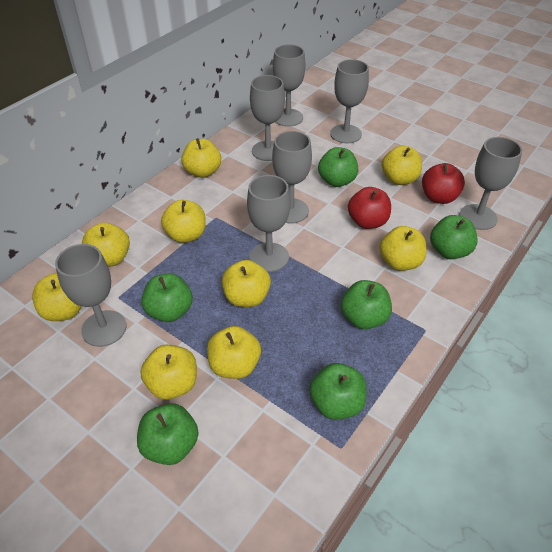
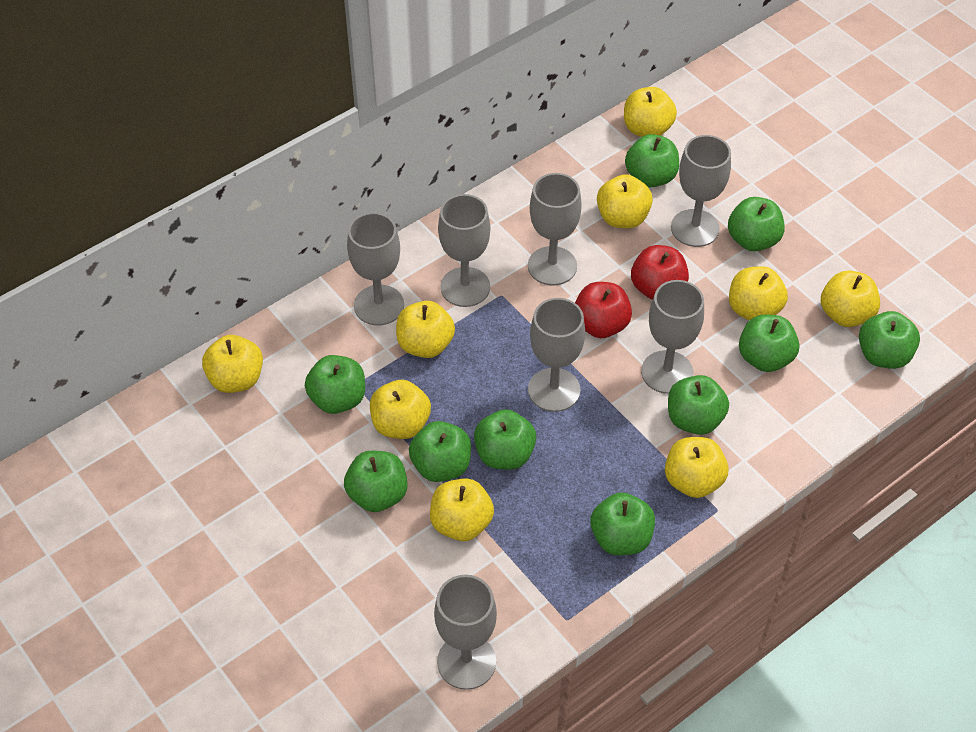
green apple: [137,404,199,465] [141,273,193,322] [309,363,367,420] [318,147,358,187] [341,280,392,329] [430,215,478,259] = 6 -> [305,355,365,414] [344,450,407,512] [409,421,471,482] [474,409,536,470] [590,492,655,555] [625,134,679,188] [668,375,729,435] [728,197,784,251] [739,315,799,372] [859,311,920,369] = 10

